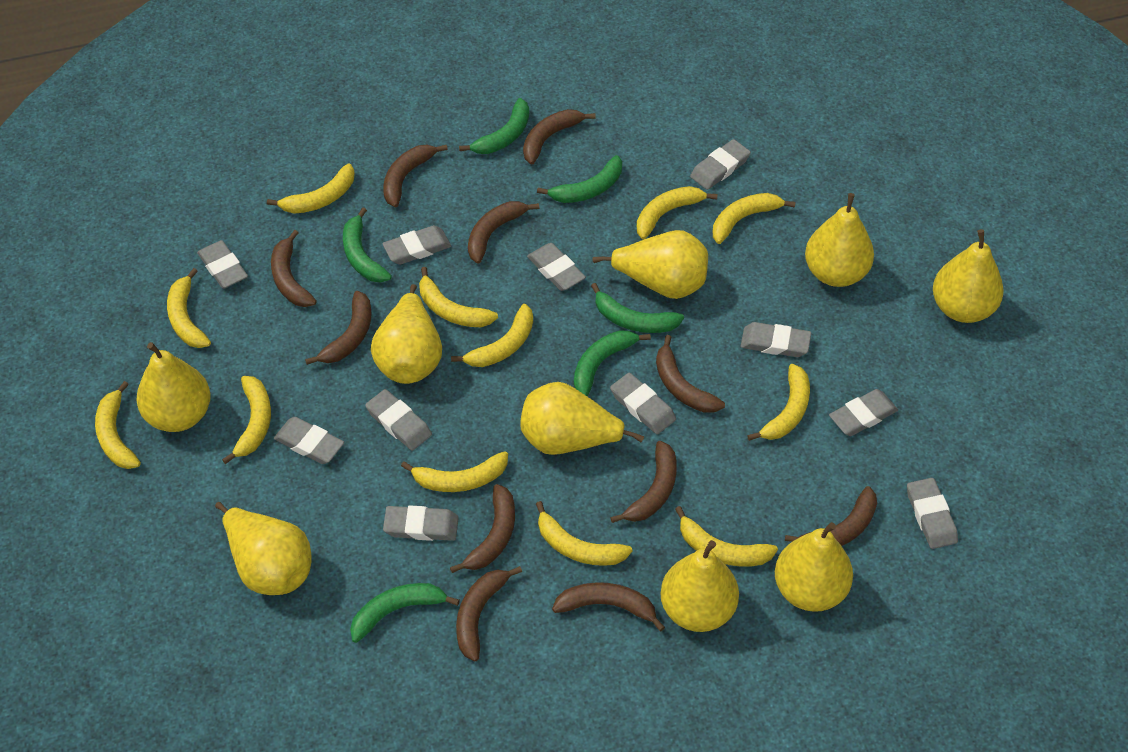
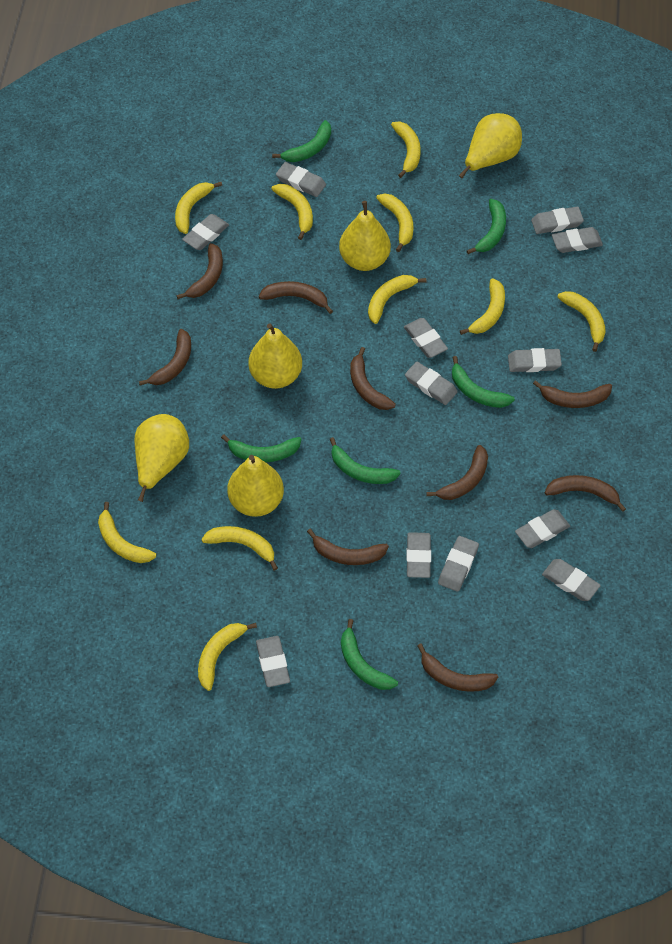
brown banana: [271,230,317,307] [305,291,372,365] [383,145,448,207] [450,484,515,573] [456,566,522,662] [468,201,539,264] [523,109,596,164] [552,582,665,631] [610,441,677,523] [656,335,725,413] [785,486,877,546] = 11 -> [139,329,191,386] [176,243,223,299] [259,281,333,314] [307,529,389,565] [350,347,396,410] [417,643,498,692] [426,445,488,500] [533,380,612,408] [545,475,626,512] = 9
grey eraser: [197,240,248,289] [274,417,344,464] [365,389,432,451] [382,225,451,265] [383,505,459,541] [527,243,586,291] [610,373,676,434] [690,139,751,190] [741,322,811,357] [829,389,898,436] [907,478,958,549] = 11 -> [182,214,229,250] [256,636,290,687] [276,162,326,197] [404,318,448,358] [405,362,458,405] [406,532,431,578] [438,536,479,592] [508,348,562,372] [515,509,570,548] [531,206,584,234] [542,559,601,601] [552,227,603,253] = 12
yellow banana: [95,381,141,469] [167,268,211,348] [222,376,271,464] [267,163,355,214] [401,451,508,492] [419,267,498,327] [451,304,533,367] [536,501,632,566] [637,186,718,240] [675,506,778,567] [713,193,795,244] [747,364,810,441] = 12 -> [98,502,156,563] [175,182,222,234] [198,623,257,691] [201,526,278,571] [271,184,313,240] [368,275,426,324] [376,194,413,252] [391,122,421,178] [460,278,505,335] [557,291,606,352] = 10
yellow pear: [136,342,211,432] [215,502,311,595] [371,284,442,384] [520,382,644,455] [592,230,708,299] [660,540,739,632] [775,522,853,612] [805,193,874,287] [933,229,1004,323] = 9 -> [135,414,189,502] [227,455,284,517] [249,323,302,389] [339,201,391,271] [459,113,522,179] = 5

